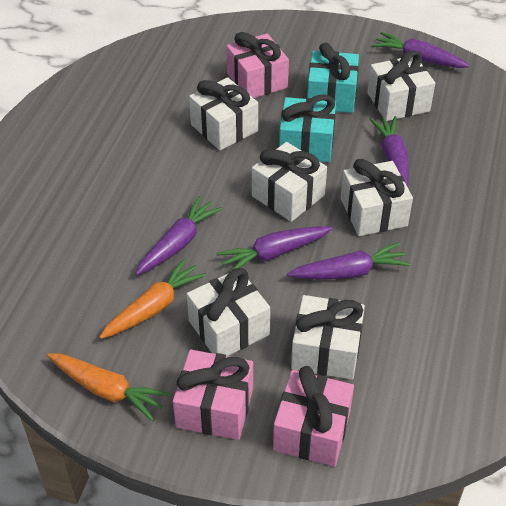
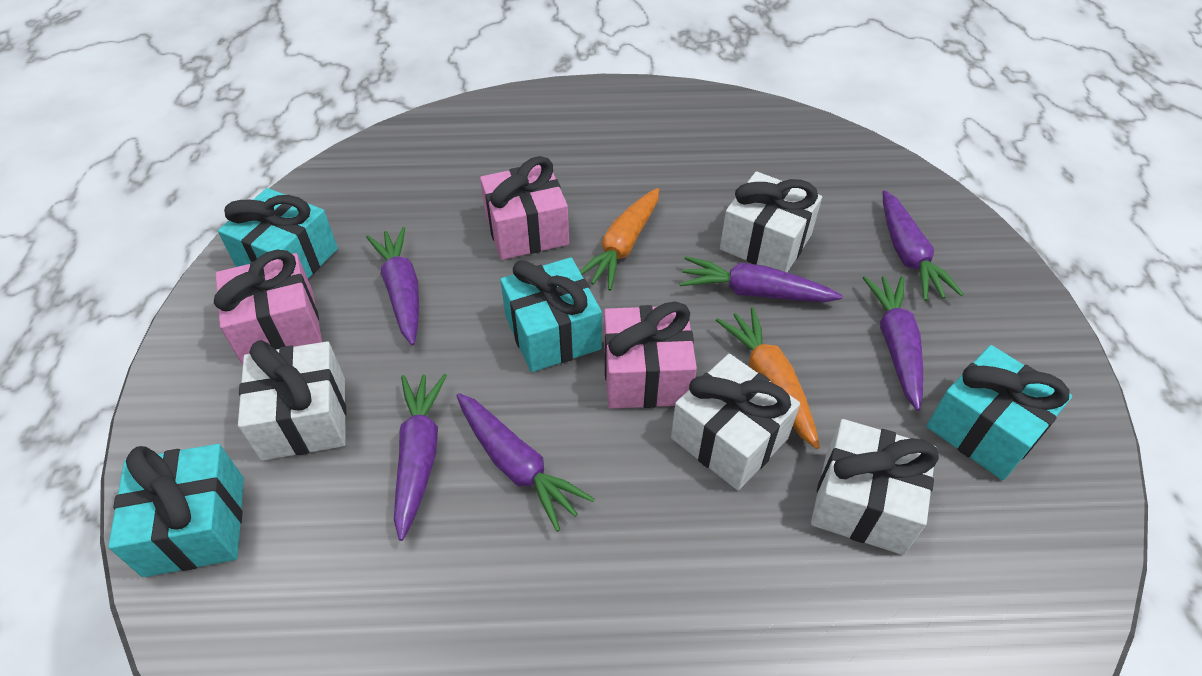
purple carrot: [135,196,223,275] [216,226,332,271] [287,242,410,279] [370,116,409,187] [372,32,470,68] = 5 -> [366,227,419,346] [394,374,447,541] [456,393,594,532] [679,256,843,302] [863,276,923,411] [882,190,964,301] = 6
turquoise gift: [279,94,336,162] [307,43,359,113] = 2 -> [108,444,244,577] [218,188,338,278] [500,257,602,372] [926,345,1072,480] = 4
white gift: [187,268,270,356] [189,78,258,150] [252,142,327,222] [291,295,365,380] [341,159,413,236] [367,50,435,121] = 6 -> [238,340,346,461] [671,354,800,490] [720,171,822,272] [811,419,939,555] = 4

